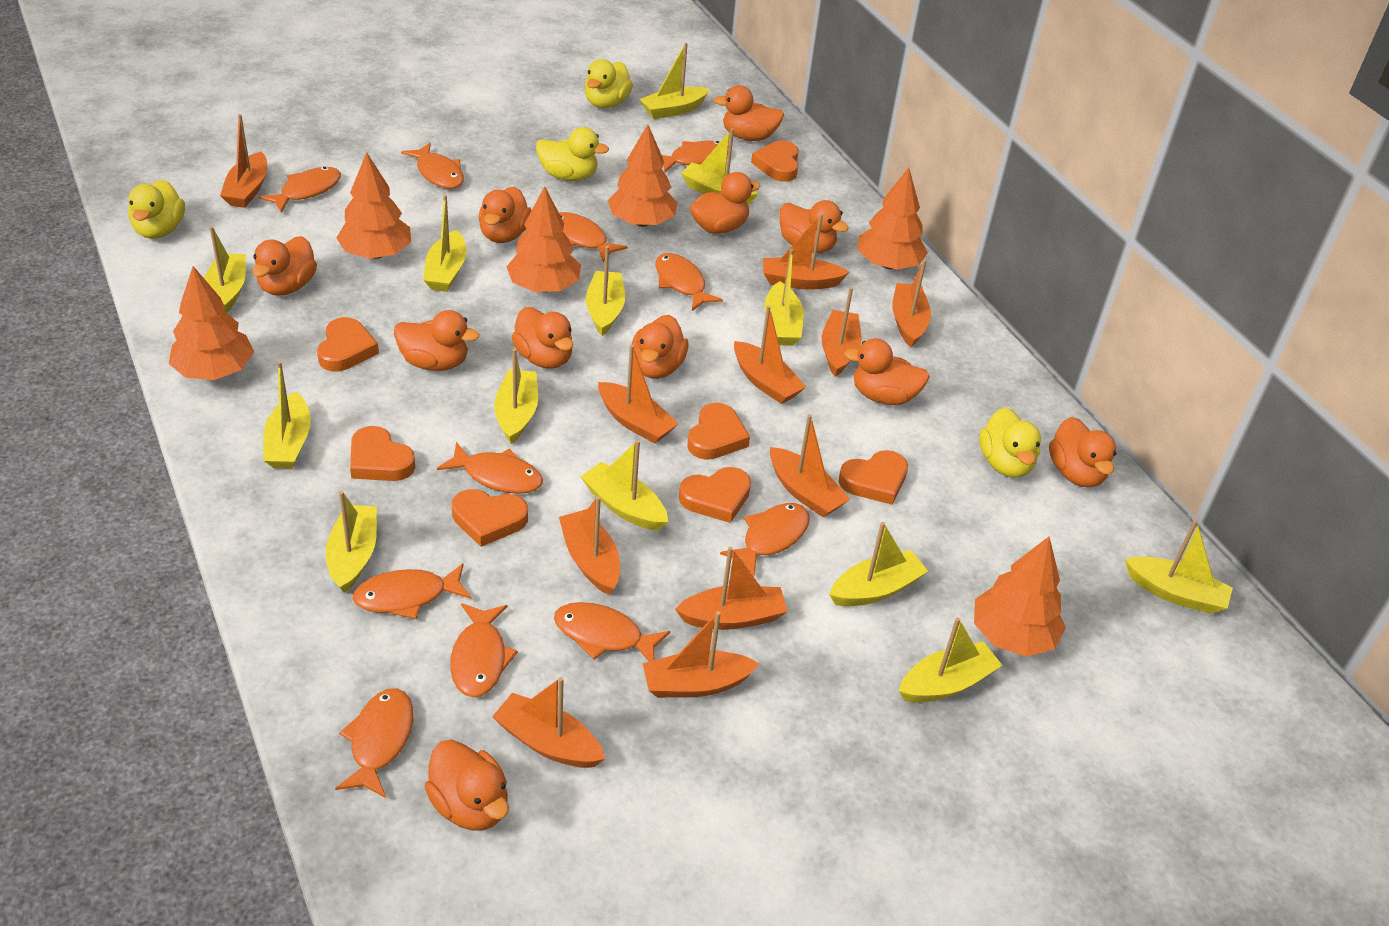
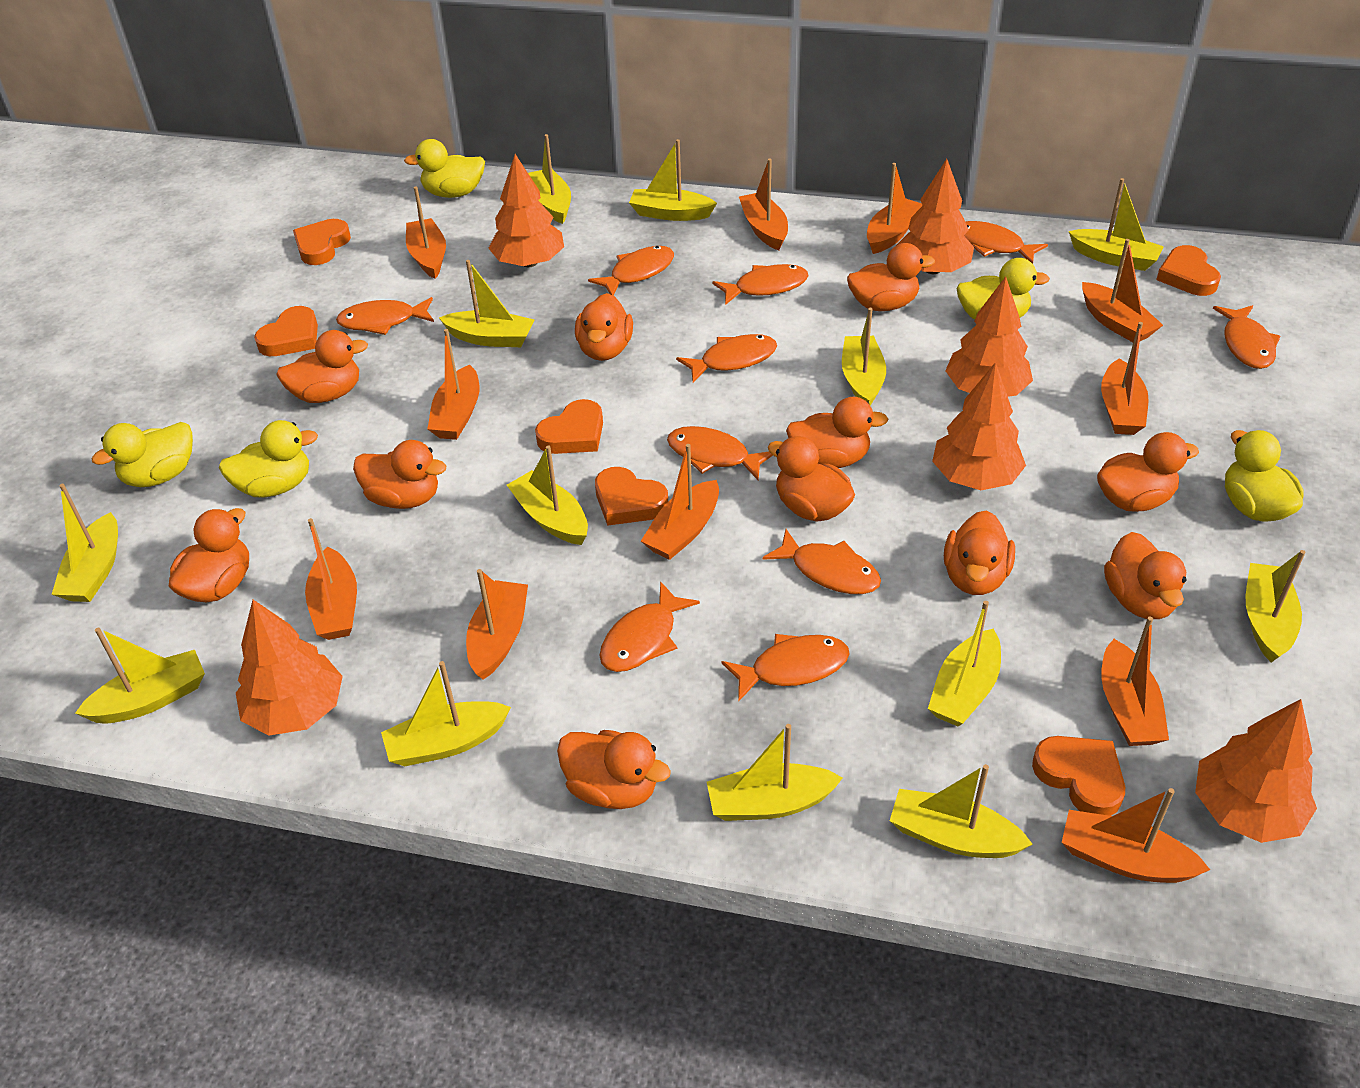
orange fish: [259,167,341,213] [335,688,413,798] [352,563,471,619] [401,143,464,189] [437,442,543,494] [450,603,518,697] [554,602,670,662] [559,212,628,262] [655,253,723,311] [662,141,729,172] [720,503,810,577] = 11 -> [336,297,434,335] [588,246,674,295] [599,581,700,672] [667,426,773,480] [676,334,777,383] [712,264,808,305] [722,634,850,702] [763,529,881,594] [964,221,1048,264] [1213,305,1280,369] = 10
orange heart: [317,317,379,372] [350,426,415,481] [452,489,528,547] [679,467,751,523] [687,403,750,460] [751,141,799,182] [839,450,908,505] = 7 -> [254,306,318,356] [293,219,351,265] [535,399,603,454] [595,467,668,526] [1032,736,1125,816] [1156,245,1221,296] = 6
yellow duck: [128,179,185,239] [536,127,609,181] [585,59,633,108] [979,407,1041,478] = 4 -> [92,422,193,487] [219,420,318,498] [404,139,485,198] [957,258,1050,320] [1225,430,1304,522] = 5

